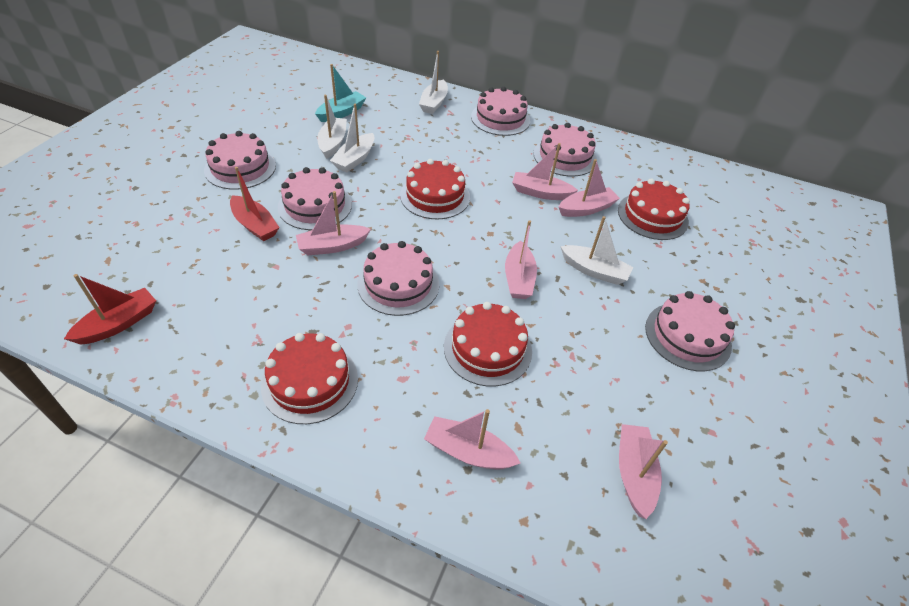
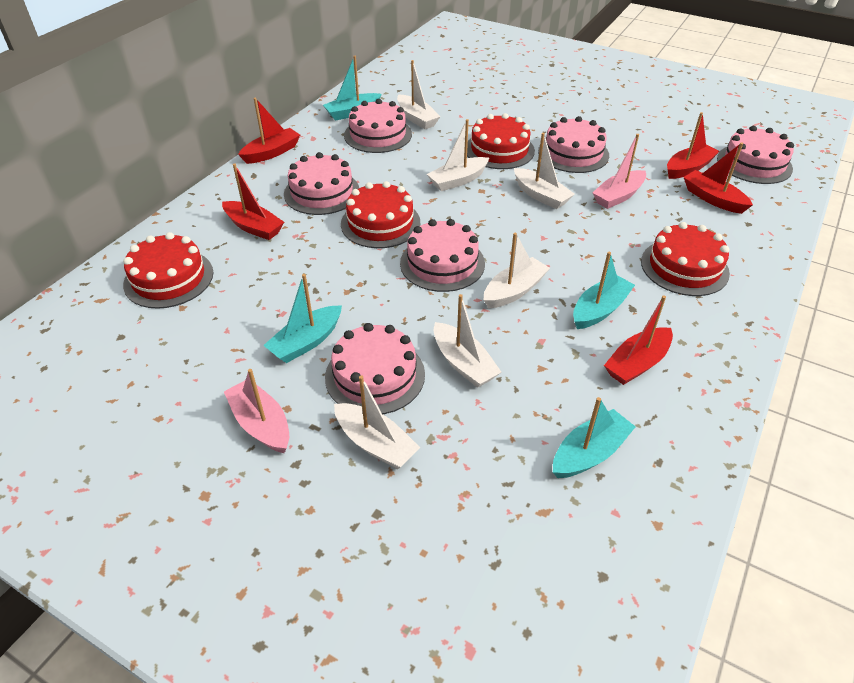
pink boat: [296,191,371,255] [424,409,521,469] [505,220,537,299] [512,143,578,200] [559,159,620,217] [619,424,668,519] = 6 -> [224,369,289,453] [592,134,646,209] = 2
red boat: [64,274,156,345] [230,167,280,241] = 2 -> [222,164,284,240] [238,98,300,164] [604,295,673,385] [667,112,720,179] [684,142,753,214] = 5
turquoise boat: [315,64,366,122] = 1 -> [263,274,342,363] [323,56,382,121] [553,397,636,478] [573,252,635,329] = 4
white boat: [317,95,347,159] [330,104,374,172] [419,51,448,114] [560,216,633,285] = 4 -> [334,375,420,469] [397,60,440,129] [427,119,489,191] [434,294,501,388] [484,233,550,308] [514,133,575,209] = 6

